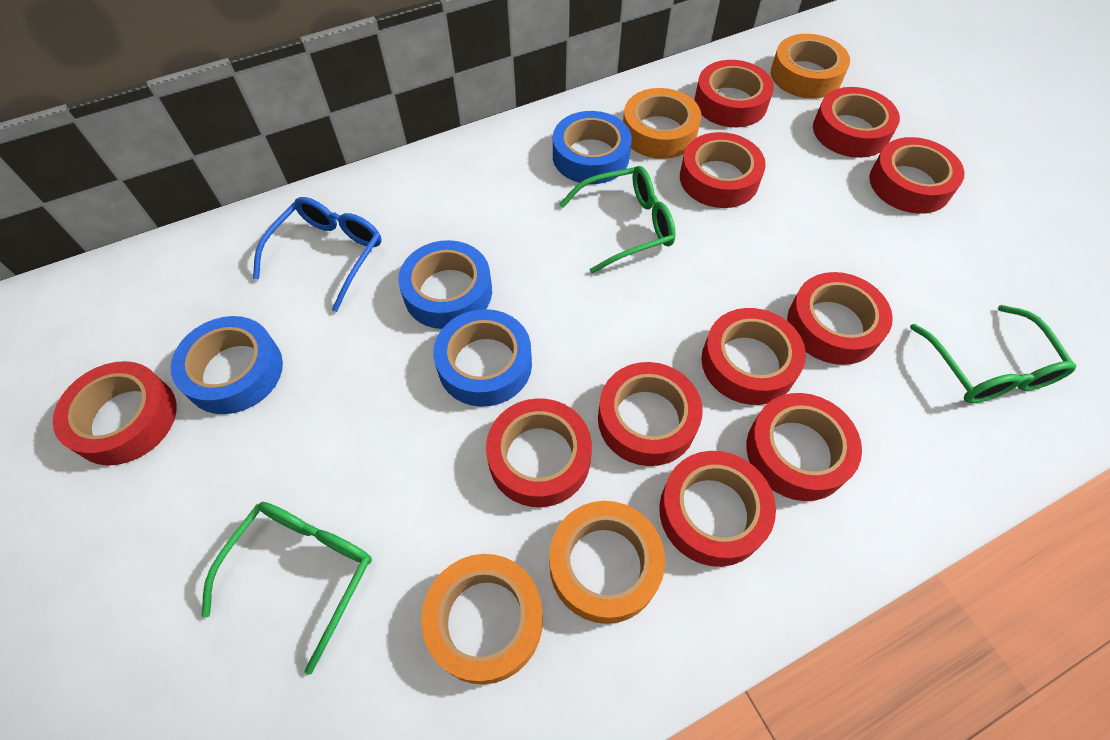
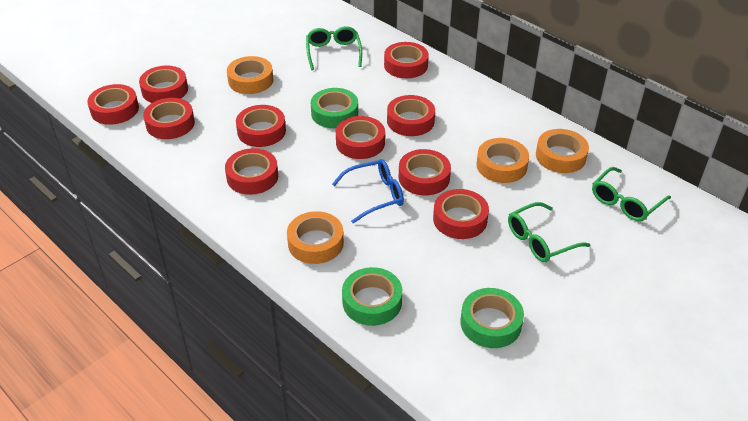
blue tape: [171,316,283,414] [398,240,492,329] [433,309,532,407] [553,111,632,184] = 4 -> none = 0
green tape: none = 0 -> [311,88,358,128] [342,267,402,326] [460,288,524,348] = 3
red tape: [53,361,177,465] [486,398,592,507] [598,362,703,466] [659,451,776,567] [680,132,766,208] [694,60,774,127] [701,308,806,405] [747,393,862,501] [787,272,893,365] [813,87,900,158] [869,137,965,214] = 11 -> [87,84,139,125] [139,66,188,103] [143,98,195,139] [225,148,278,195] [236,105,286,147] [336,116,385,159] [384,42,429,78] [387,95,435,136] [399,149,451,195] [433,189,489,239] = 10

